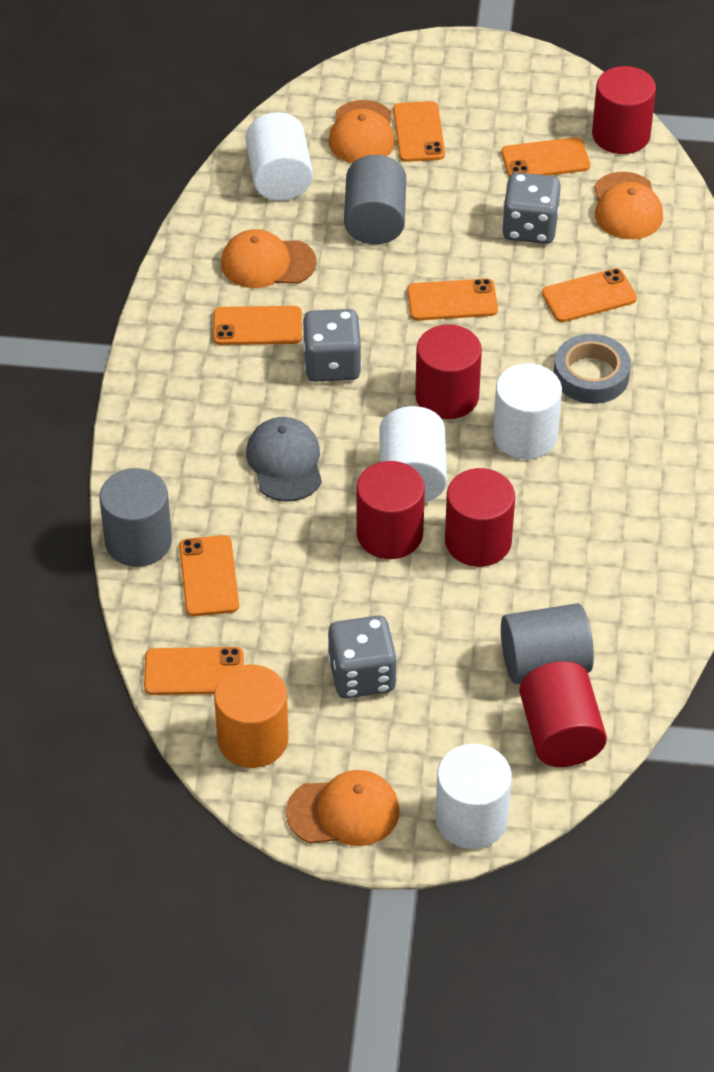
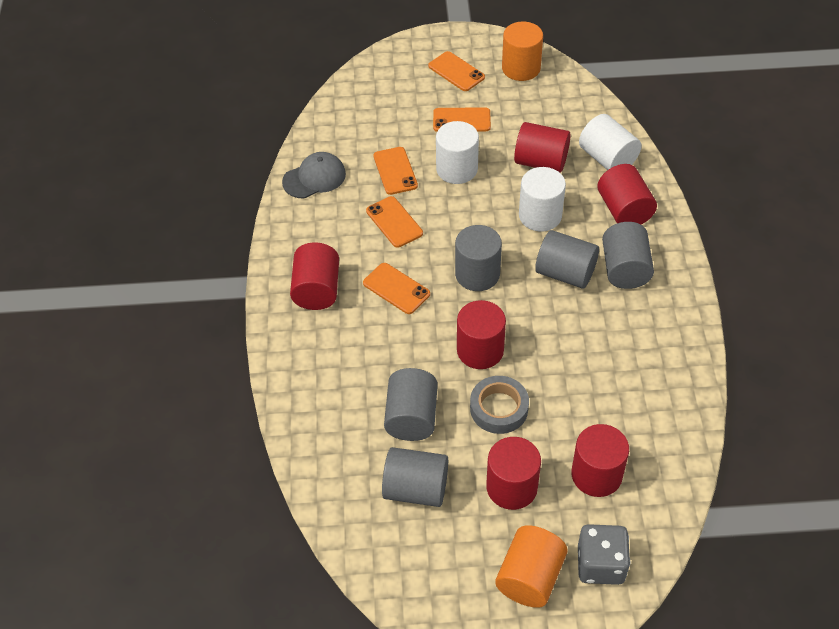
grey cylinder: [99,468,172,567] [344,155,406,245] [501,603,594,684] = 3 -> [382,447,448,507] [384,368,438,441] [455,225,502,291] [535,230,599,289] [602,222,654,289] = 5
grey dice: [302,309,362,382] [328,615,397,699] [502,172,561,244] = 3 -> [578,524,630,585] = 1
orange cap: [221,229,317,288] [286,770,400,846] [328,100,395,163] [594,172,663,239] = 4 -> none = 0
orange cylinder: [214,665,289,768] = 1 -> [495,525,568,608] [502,22,543,81] = 2
orange phone: [144,647,244,695] [179,535,239,616] [213,306,302,345] [393,101,445,162] [407,279,498,321] [501,137,590,177] [542,268,637,322] = 7 -> [363,263,430,314] [366,196,423,248] [373,147,418,195] [428,51,485,91] [433,107,491,132] = 5
red cylinder: [357,461,425,559] [415,324,482,419] [445,468,515,567] [519,661,607,767] [592,66,656,154] = 5 -> [290,243,339,310] [457,300,506,369] [486,437,541,510] [514,122,571,173] [571,424,629,497] [597,164,657,225] = 6
white cylinder: [245,112,313,201] [379,406,447,503] [435,744,512,849] [493,363,562,459] = 4 -> [436,121,479,184] [519,167,566,231] [579,114,642,170] = 3

